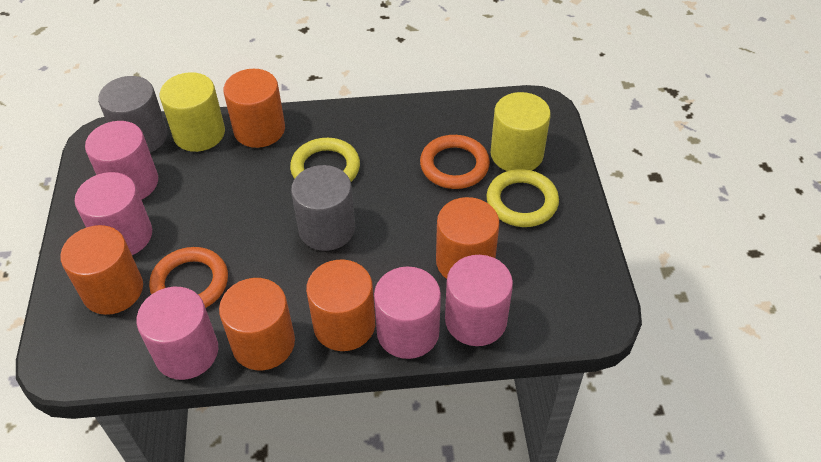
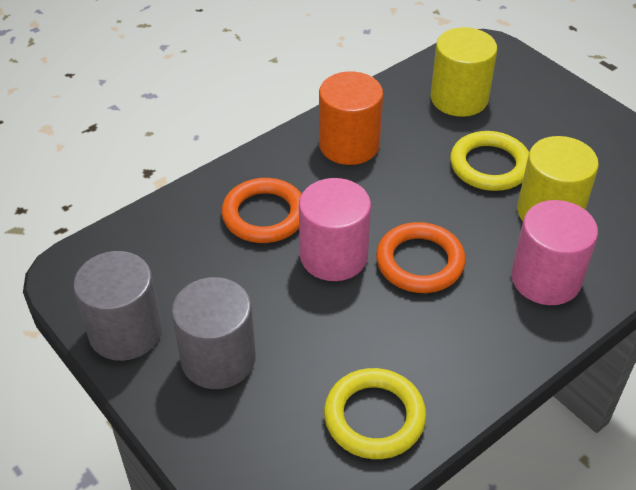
orange cylinder: [60,225,143,315] [219,278,295,370] [223,69,285,148] [306,260,375,351] [436,197,500,279] = 5 -> [319,72,383,165] = 1
pink cylinder: [74,172,152,255] [85,121,158,200] [136,287,218,380] [374,267,441,359] [445,255,513,346] = 5 -> [299,178,371,281] [511,200,598,305] = 2

